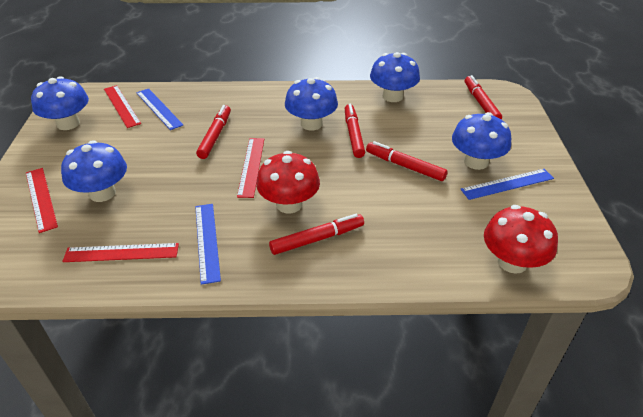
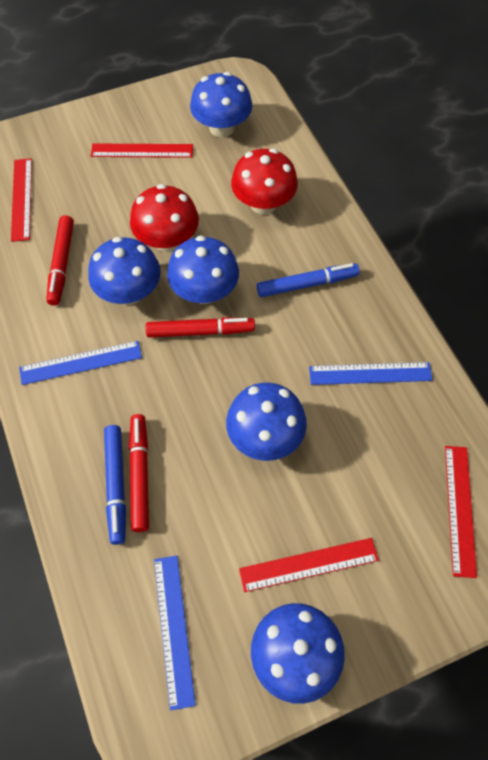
blue marker: none = 0 -> [104,425,126,545] [257,263,360,297] = 2
red marker: [196,105,231,159] [269,214,364,255] [345,104,365,158] [366,141,448,181] [465,75,502,120] = 5 -> [46,215,74,306] [129,414,149,532] [146,317,255,337] = 3

